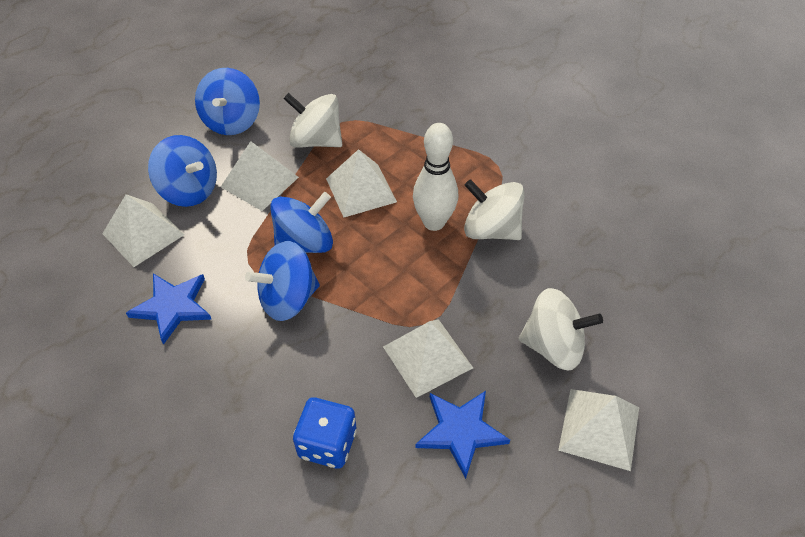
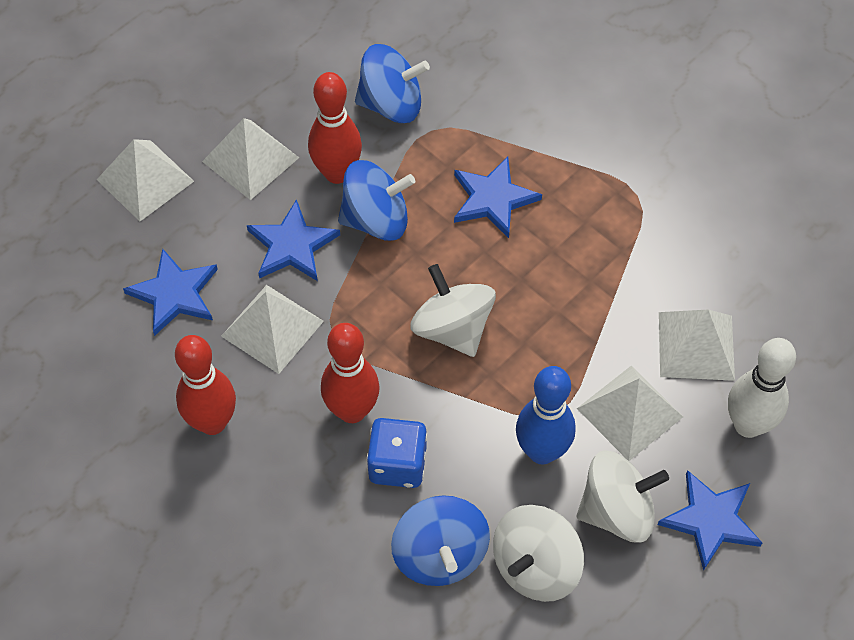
blue bowling pin: none = 0 -> [516,366,576,465] = 1
blue spinning top: [148,135,217,207] [195,68,260,135] [245,241,320,321] [270,192,333,253] = 4 -> [338,160,415,241] [355,44,430,123] [391,495,490,586] = 3
blue star: [126,273,212,345] [415,391,510,479] = 2 -> [123,249,218,336] [247,199,340,281] [454,157,542,238] [658,470,762,571] = 4
red bowling pin: none = 0 -> [175,335,236,435] [308,72,362,184] [321,323,380,423] = 3

